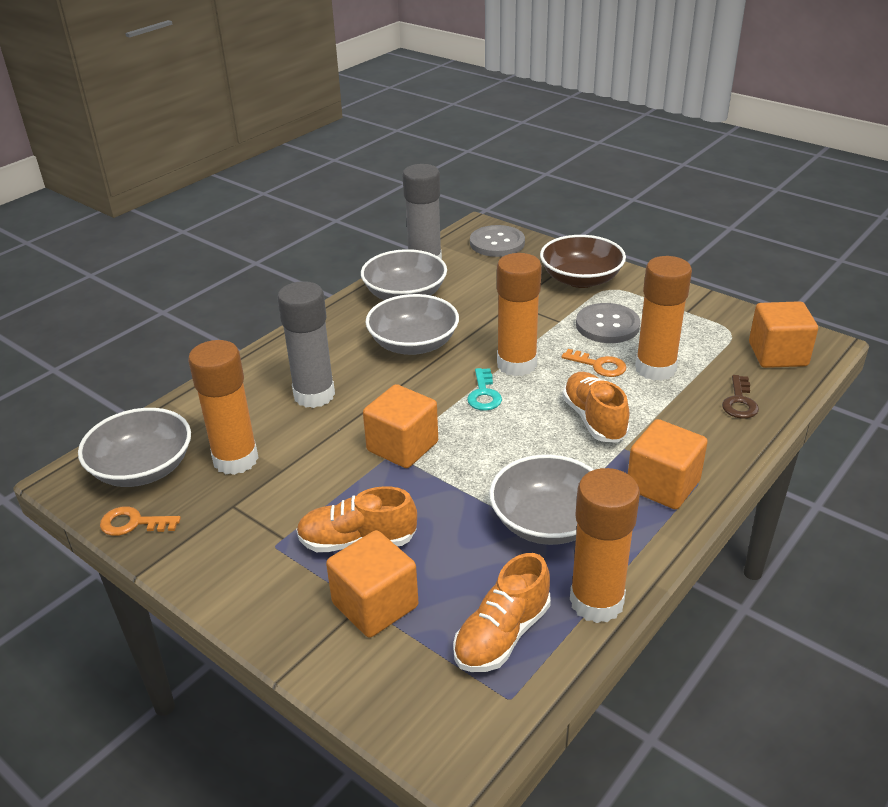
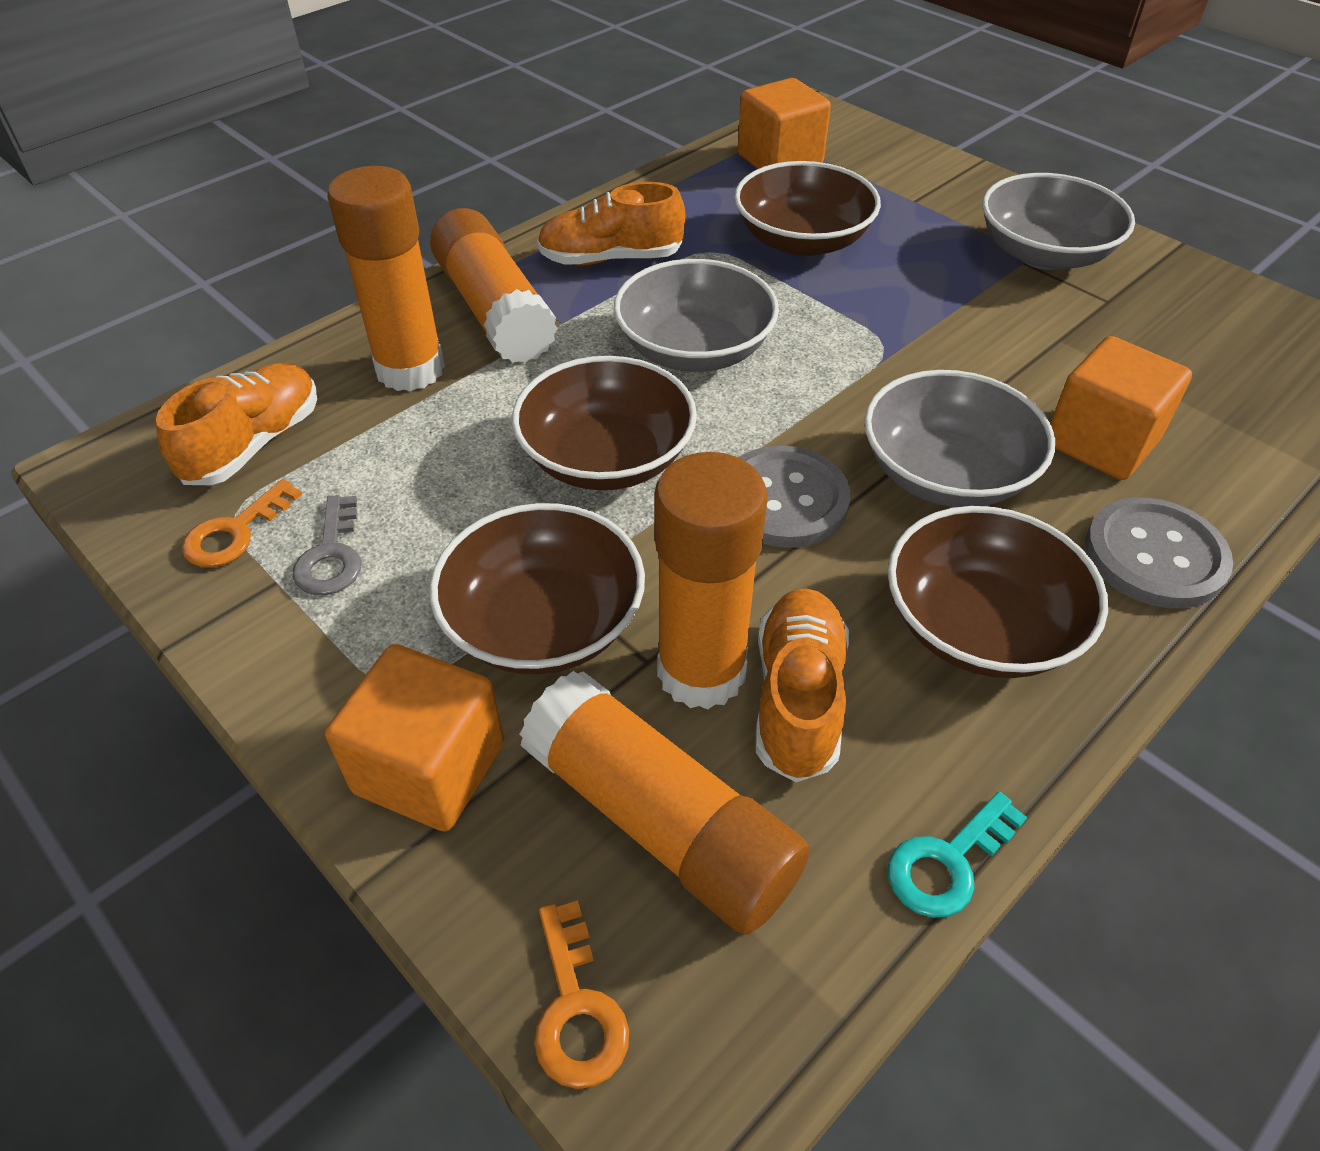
brown bowl: [540,235,626,288] = 1 -> [430,503,645,674] [512,356,697,490] [734,161,881,256] [888,506,1108,678] = 4
brown key: [722,375,759,419] = 1 -> none = 0
grey bowl: [78,408,191,487] [361,249,447,300] [365,294,459,355] [489,454,594,545] = 4 -> [614,259,779,372] [864,370,1055,507] [982,173,1135,270] = 3
grey glue stick: [277,281,335,408] [403,164,442,259] = 2 -> none = 0
grey key: none = 0 -> [292,495,362,595] = 1
orange cube: [326,530,418,638] [363,384,438,468] [628,419,708,510] [749,301,818,368] = 4 -> [325,644,504,832] [737,78,831,169] [1050,336,1192,480] = 3

